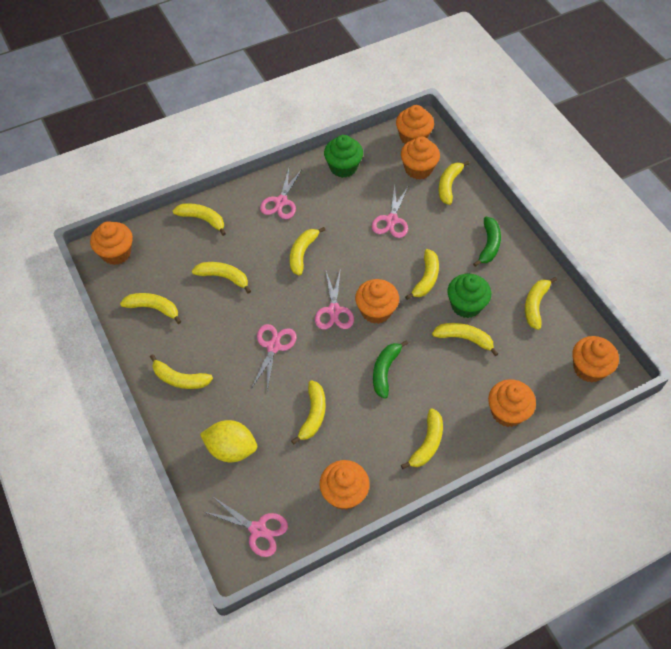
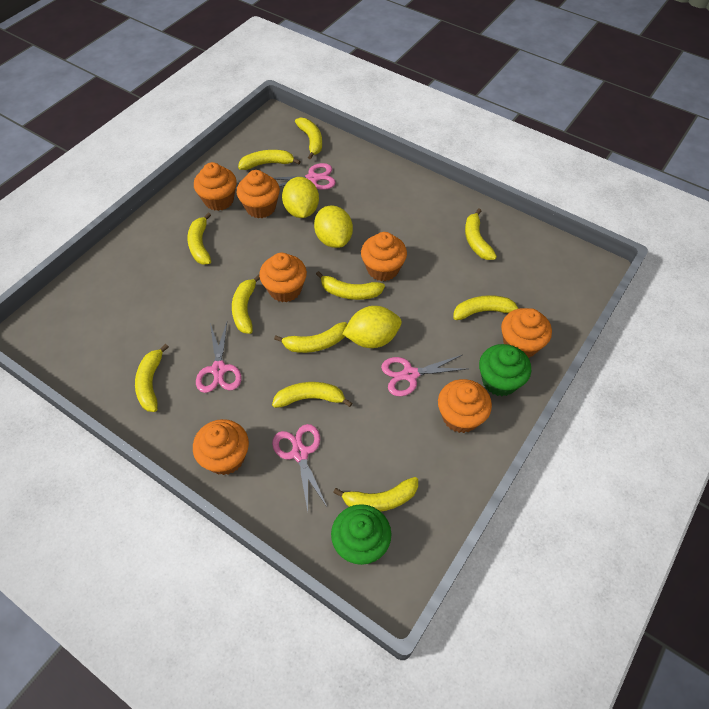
green banana: [373,340,408,399] [473,217,501,267] = 2 -> none = 0
pink scissors: [205,496,288,557] [251,324,297,390] [260,168,302,219] [315,268,354,329] [372,185,409,238] = 5 -> [196,322,242,393] [272,424,327,511] [274,163,336,190] [381,355,467,396] = 4
yellow lemon: [200,420,257,462] = 1 -> [282,177,319,218] [314,205,353,248] [343,306,402,348] = 3

